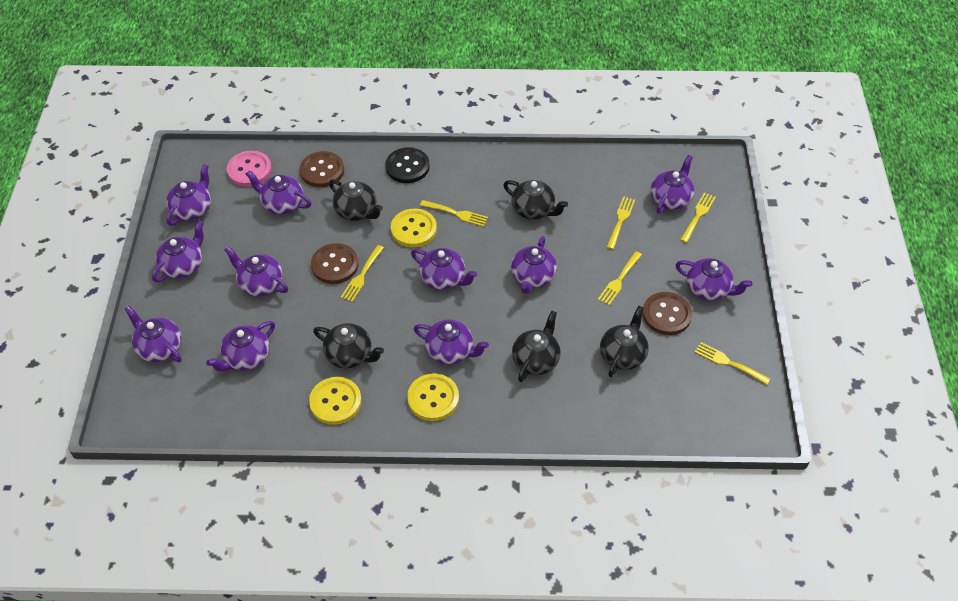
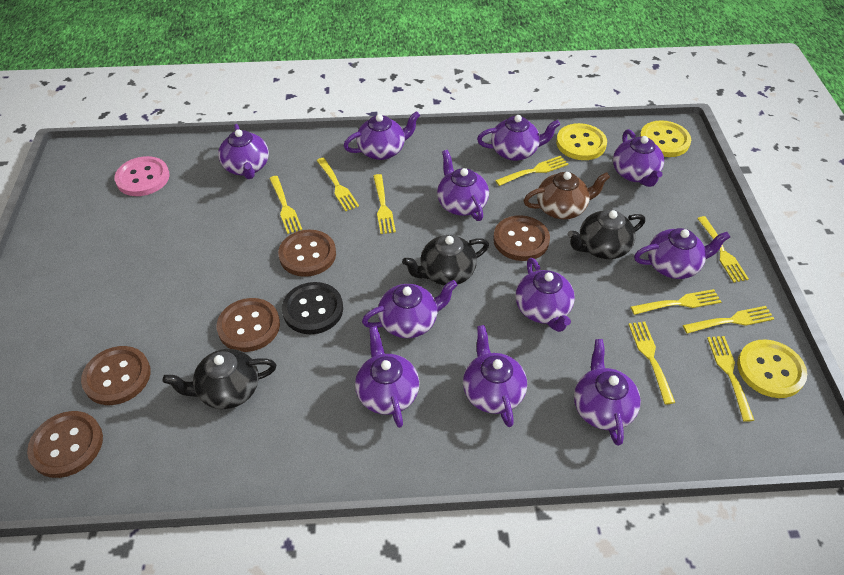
black teapot: [313,323,384,368] [329,179,383,221] [503,180,568,220] [512,311,561,382] [600,306,649,377] = 5 -> [163,349,276,409] [402,235,489,286] [568,210,645,259] = 3
brown button: [300,151,344,187] [311,243,359,284] [642,292,692,335] = 3 -> [27,411,103,478] [81,346,151,405] [217,298,280,352] [278,230,336,277] [493,215,550,261] = 5
brown teapot: none = 0 -> [523,172,610,219] = 1
yellow fork: [341,245,384,302] [420,200,488,227] [598,251,642,305] [607,196,635,250] [680,192,716,243] [695,342,771,385] = 6 -> [269,176,302,234] [317,158,359,211] [373,174,396,234] [495,156,568,186] [628,322,675,404] [631,289,721,315] [683,306,774,334] [697,216,749,283] [707,336,754,422] = 9

